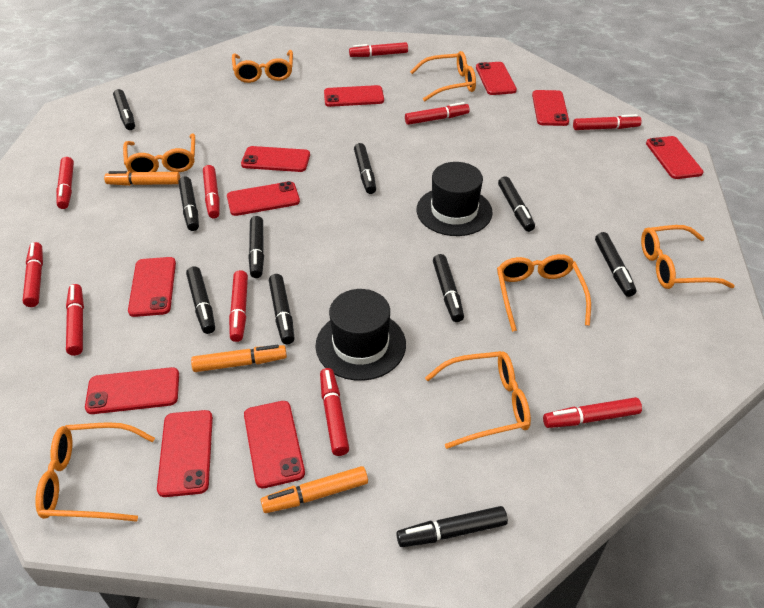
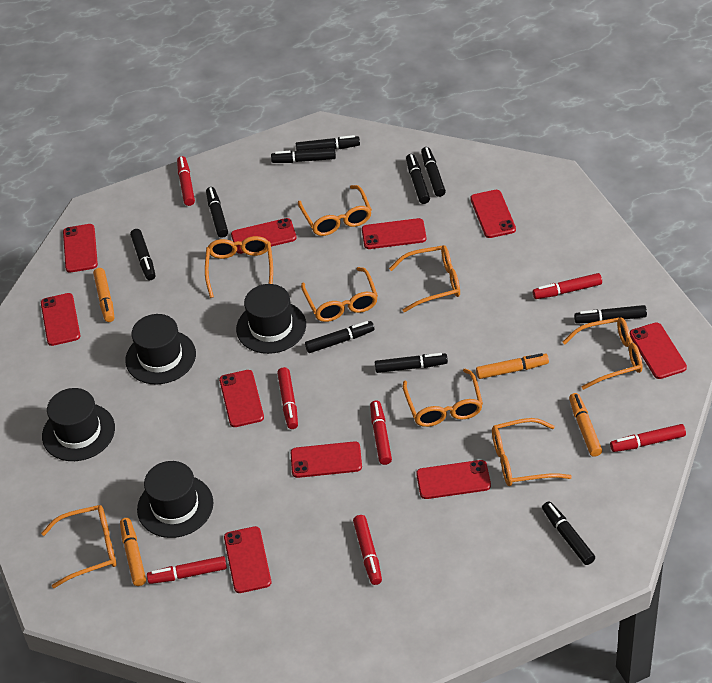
black hat: [316,289,406,381] [417,162,493,236] = 2 -> [42,388,115,461] [125,314,196,384] [137,461,213,538] [236,284,306,354] = 4
orange glasses: [35,422,155,522] [123,133,195,173] [232,50,293,83] [410,51,476,101] [425,351,531,449] [497,254,591,332] [641,225,735,289] = 7 -> [41,505,116,588] [205,236,273,298] [298,185,372,236] [301,267,378,322] [389,245,460,312] [403,368,483,427] [492,418,572,486] [563,317,643,390] = 8
orange marker: [104,171,180,186] [191,345,287,372] [261,466,368,513] = 3 -> [93,268,114,322] [120,518,146,586] [476,353,549,379] [569,393,602,457] = 4
red marker: [23,242,43,307] [56,157,74,209] [66,284,84,356] [203,165,220,219] [229,270,248,342] [320,368,349,456] [349,42,408,57] [405,102,470,125] [543,397,642,428] [573,114,642,130] = 10 -> [147,556,227,584] [177,156,195,206] [277,367,298,429] [353,515,382,585] [370,400,392,465] [533,273,602,299] [610,424,686,452] = 7

